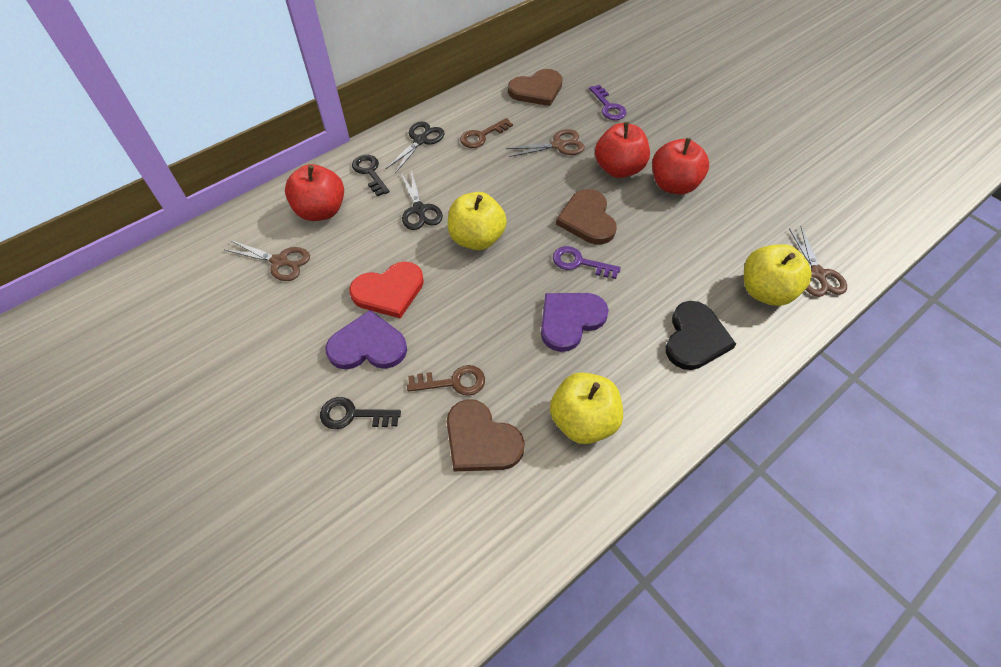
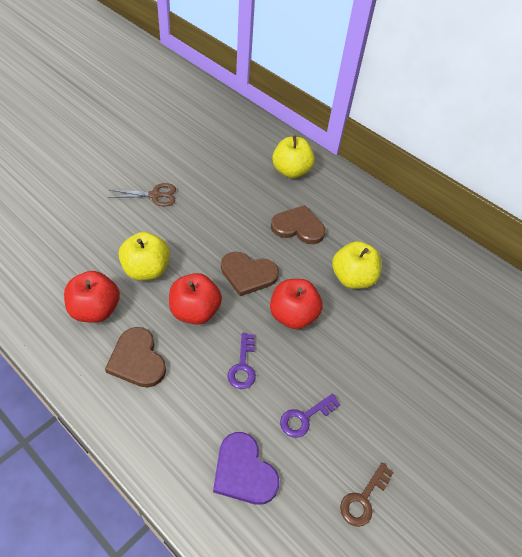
black heart: [666,301,736,370] = 1 -> none = 0
black key: [320,397,401,429] [352,155,389,196] = 2 -> none = 0
black scissors: [386,122,445,173] [401,170,443,230] = 2 -> none = 0
brown key: [407,365,485,396] [460,118,513,148] = 2 -> [340,462,394,527] = 1
brown scissors: [224,240,310,281] [506,129,585,157] [789,227,847,297] = 3 -> [108,183,176,206] = 1
purple heart: [326,310,407,369] [541,293,609,352] = 2 -> [213,432,279,505] = 1
red heart: [349,262,424,319] = 1 -> none = 0

